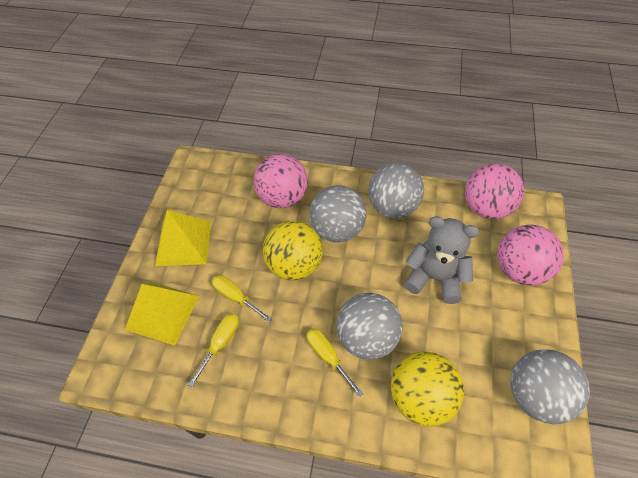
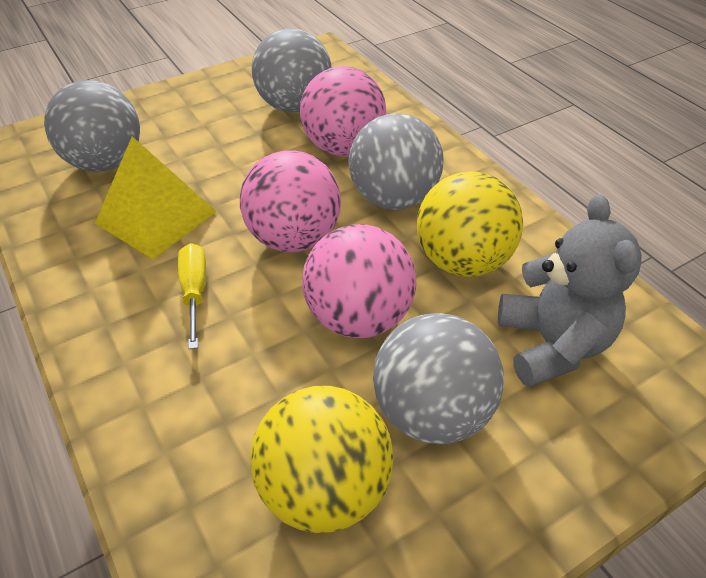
yellow pyramid: [125,282,199,346] [155,210,211,266] = 2 -> [95,136,217,259] = 1
yellow screwdriver: [188,313,239,387] [212,275,272,322] [307,328,363,397] = 3 -> [178,243,206,349] = 1

